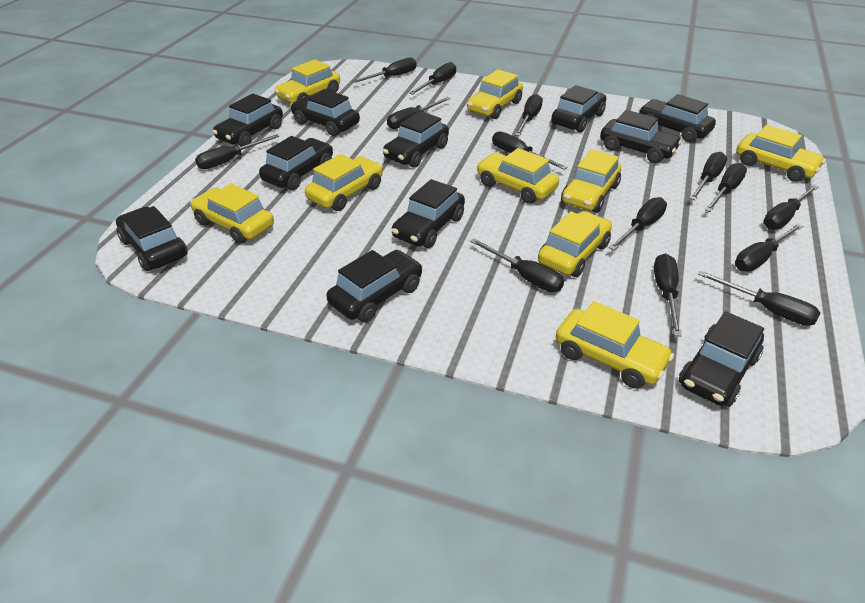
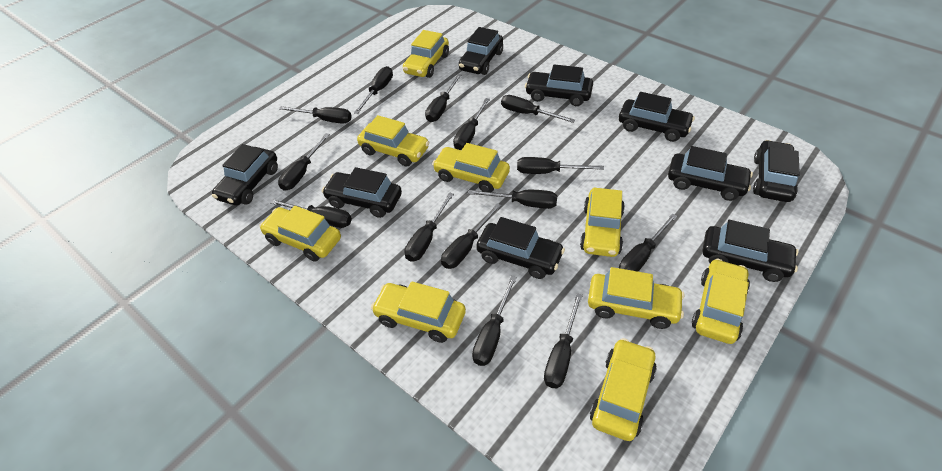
black car: [116,206,188,271] [212,94,283,146] [259,136,333,190] [290,89,360,136] [327,250,423,322] [383,111,449,168] [392,179,465,248] [551,85,606,132] [600,110,682,163] [639,94,716,142] [679,311,764,407] = 11 -> [212,144,278,205] [322,167,402,218] [458,27,503,75] [476,217,565,279] [525,64,593,106] [619,92,695,142] [668,146,753,201] [702,220,799,282] [753,140,800,202] = 9

